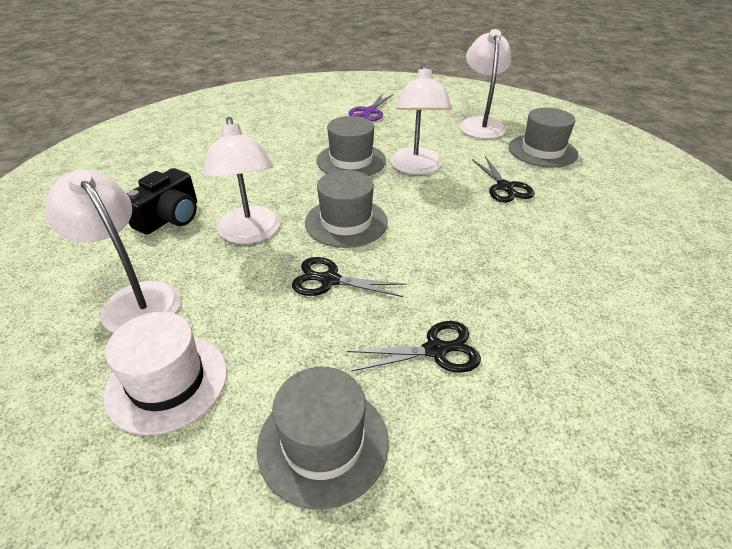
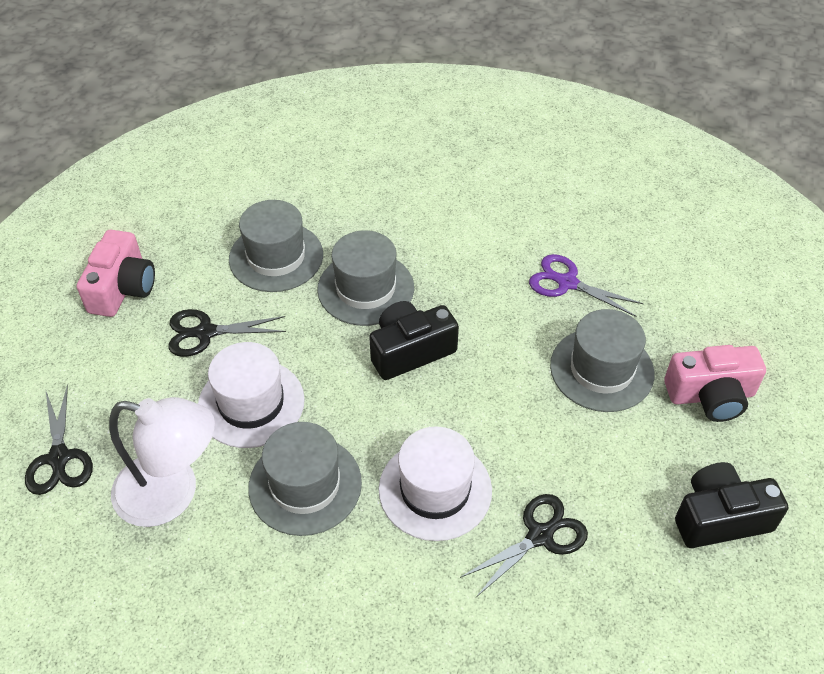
black camera: [127,168,197,235] = 1 -> [369,301,459,380] [675,462,789,548] = 2
pink camera: none = 0 -> [77,230,155,317] [664,345,766,422] = 2
white hat: [103,312,227,435] = 1 -> [198,342,305,448] [379,427,492,541] = 2
white lamp: [44,169,181,333] [203,117,280,244] [390,65,452,175] [460,29,512,139] = 4 -> [109,397,215,527] = 1

